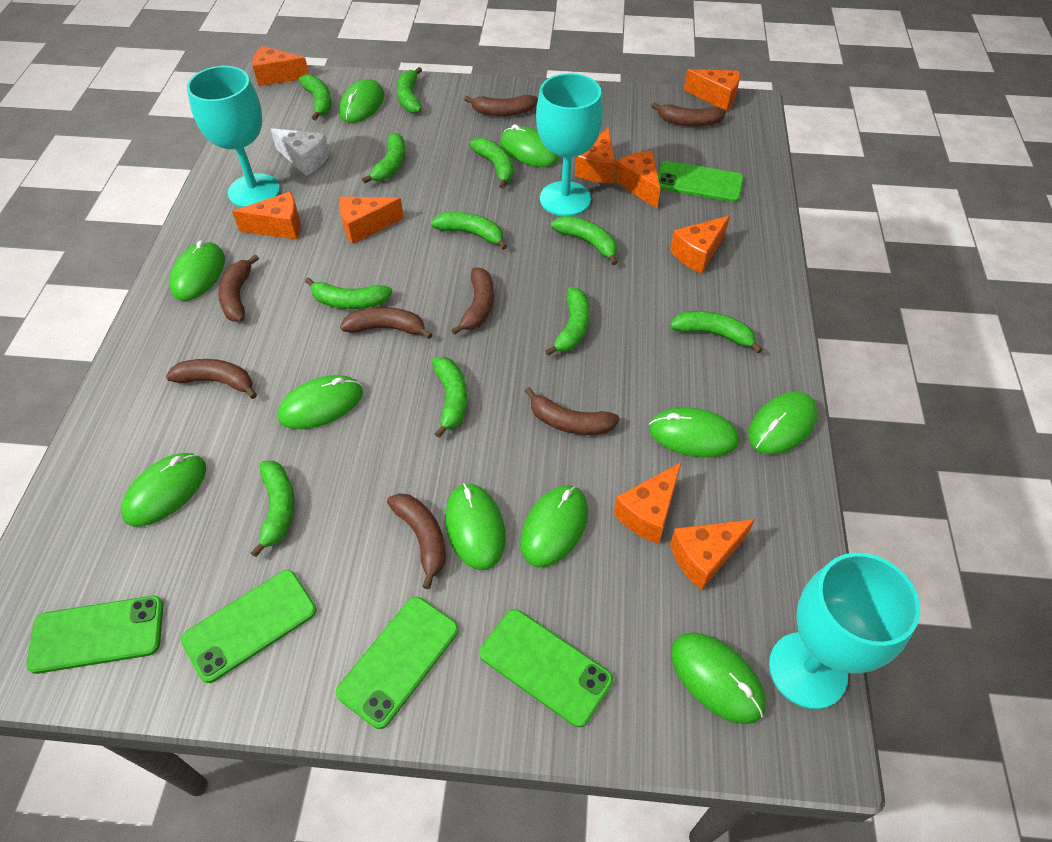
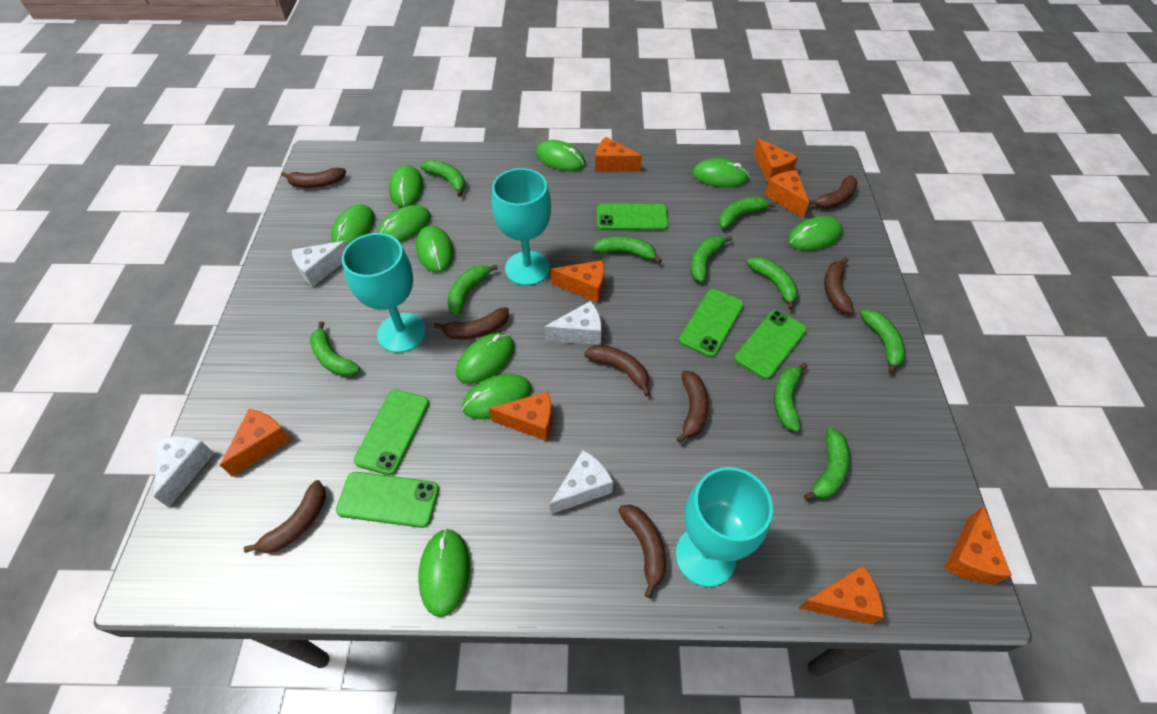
green banana: [251,461,294,557] [299,74,332,121] [305,278,392,309] [362,132,406,184] [397,67,422,113] [431,212,507,250] [432,357,468,438] [469,138,514,189] [545,287,590,356] [551,216,617,265] [670,311,763,353] = 11 -> [310,321,360,377] [421,160,465,197] [447,265,498,315] [592,236,662,263] [691,236,732,282] [719,197,776,229] [746,257,798,310] [774,363,808,432] [804,428,850,501] [860,309,906,374] = 10
orange cheese: [232,191,300,239] [252,46,309,86] [339,197,404,244] [575,127,615,183] [614,151,660,209] [614,463,681,544] [670,216,730,273] [670,519,755,590] [684,69,741,111] = 9 -> [220,409,291,477] [489,391,552,441] [551,260,604,303] [595,137,642,172] [754,138,798,182] [764,170,809,218] [799,565,884,624] [944,506,1012,584] = 8
white cheese: [271,128,330,176] = 1 -> [154,436,214,508] [292,241,347,287] [544,301,601,345] [550,450,613,514] = 4

